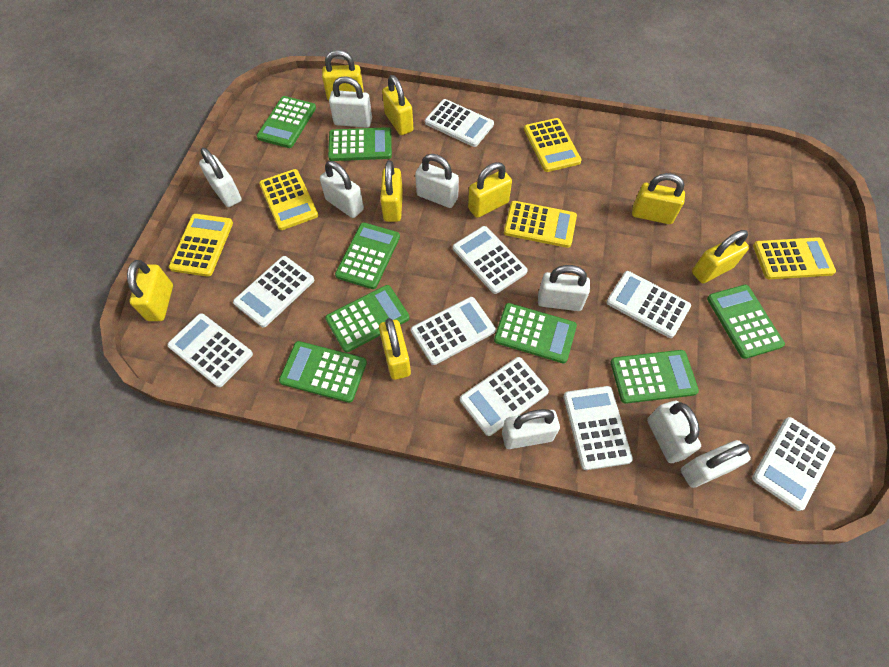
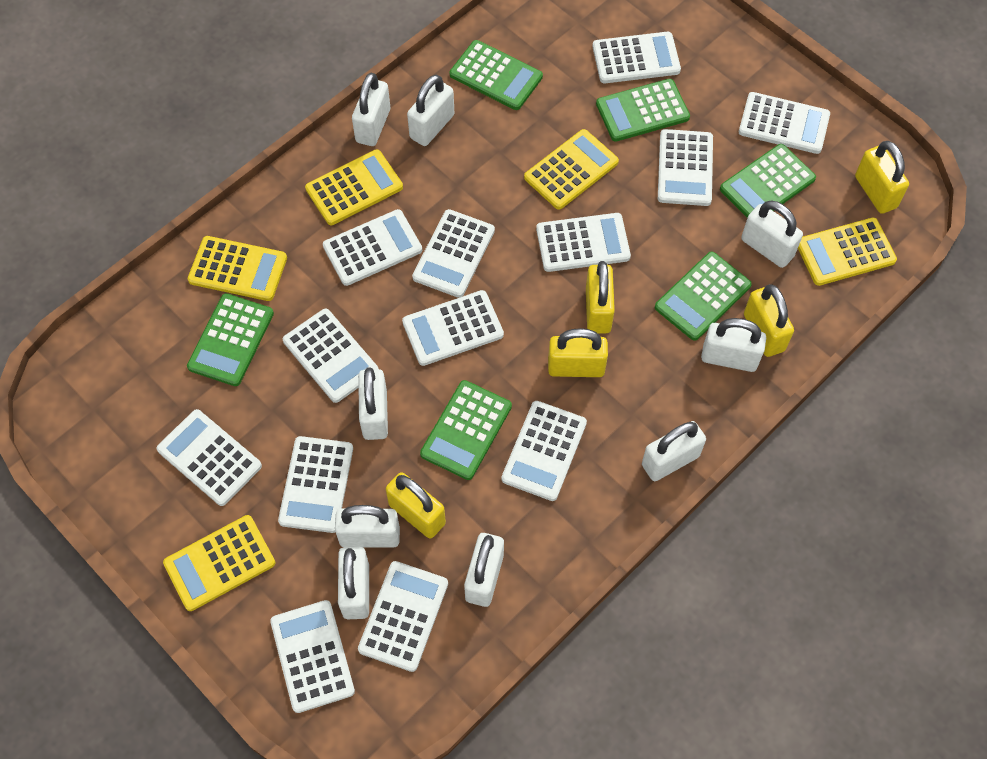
green calculator: [257,96,316,148] [279,341,367,403] [325,285,410,352] [328,127,392,161] [335,222,400,289] [494,303,577,363] [611,350,699,404] [707,285,785,359] = 8 -> [187,293,274,386] [420,380,512,480] [450,40,543,110] [596,79,690,142] [655,251,752,341] [720,144,816,218] = 6
white calculator: [167,313,253,387] [233,256,314,327] [411,297,496,365] [425,99,494,147] [453,226,528,294] [460,357,549,436] [564,386,633,470] [606,271,691,338] [752,417,835,511] = 9 -> [157,409,262,506] [270,600,355,713] [278,436,353,533] [283,309,379,403] [323,209,422,286] [358,561,448,672] [402,290,504,366] [412,209,495,298] [501,401,587,501] [536,213,631,272] [592,32,681,83] [658,129,713,206] [739,92,830,154] = 13
white padlock: [199,148,242,207] [320,161,364,218] [329,76,372,128] [415,154,459,208] [502,409,560,449] [538,265,590,311] [647,401,701,463] [681,440,751,488] = 8 -> [335,505,400,548] [338,547,369,619] [352,73,390,146] [358,367,388,440] [407,75,454,146] [464,533,504,607] [642,421,706,481] [701,318,766,372] [741,201,803,268] = 9
yellow padlock: [127,260,173,321] [322,50,364,100] [379,318,411,380] [380,160,403,222] [382,75,414,135] [468,162,512,218] [632,173,685,224] [692,230,749,283] = 8 -> [386,472,446,539] [548,328,608,377] [586,261,615,334] [744,284,794,357] [855,141,909,214] = 5

